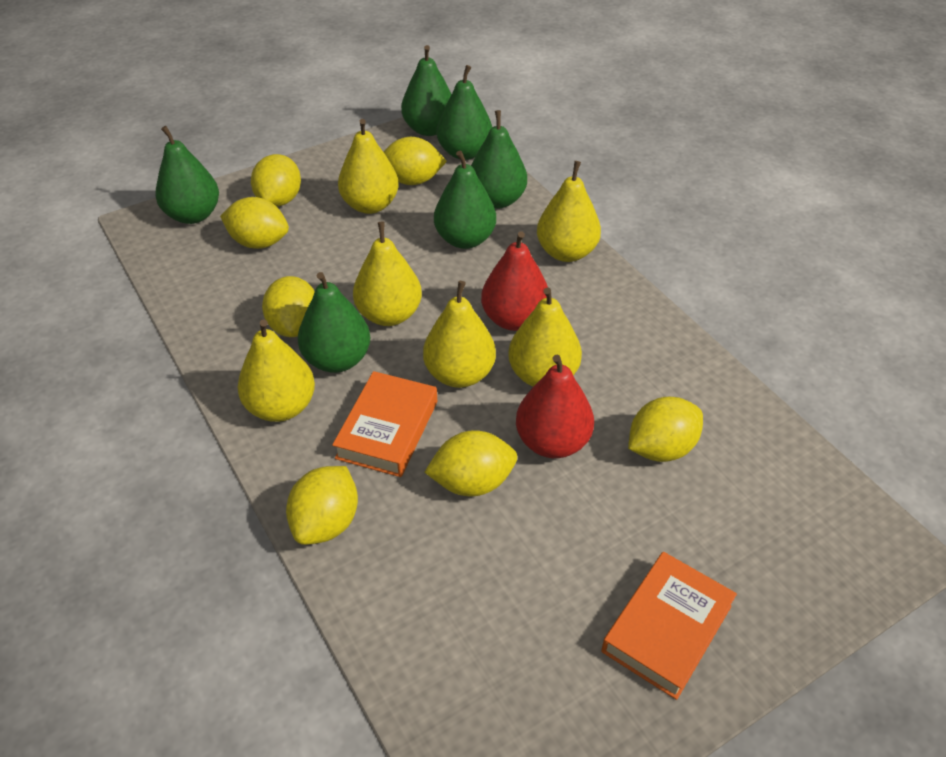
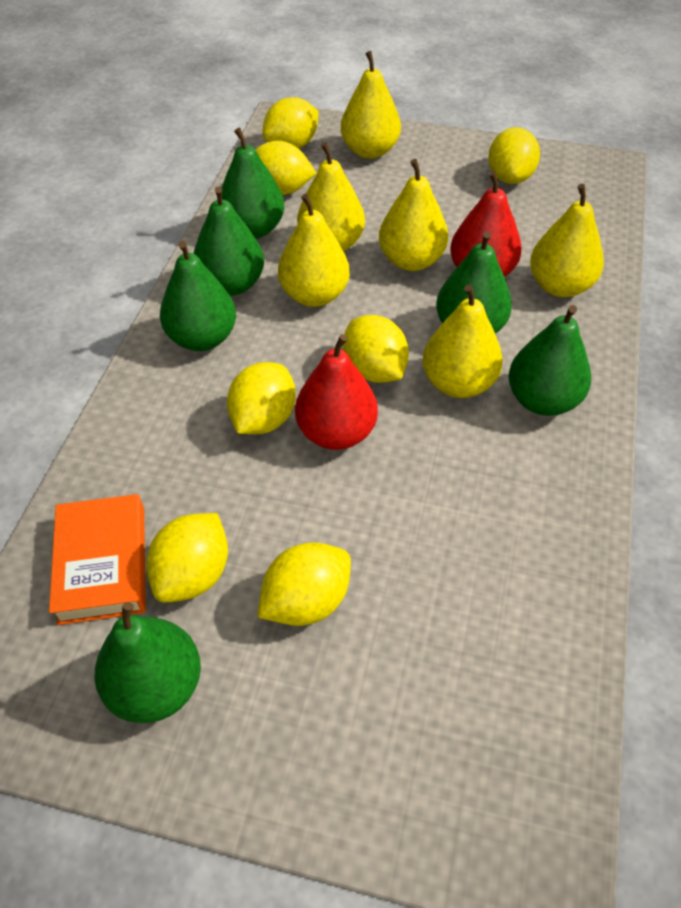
orange book: [332,371,437,477] [601,552,737,700] = 2 -> [49,494,146,625] = 1

